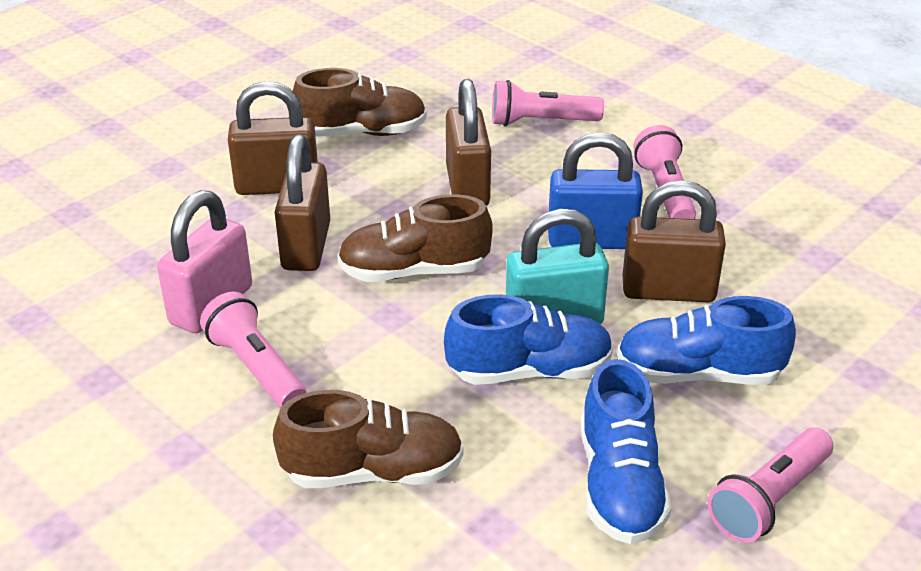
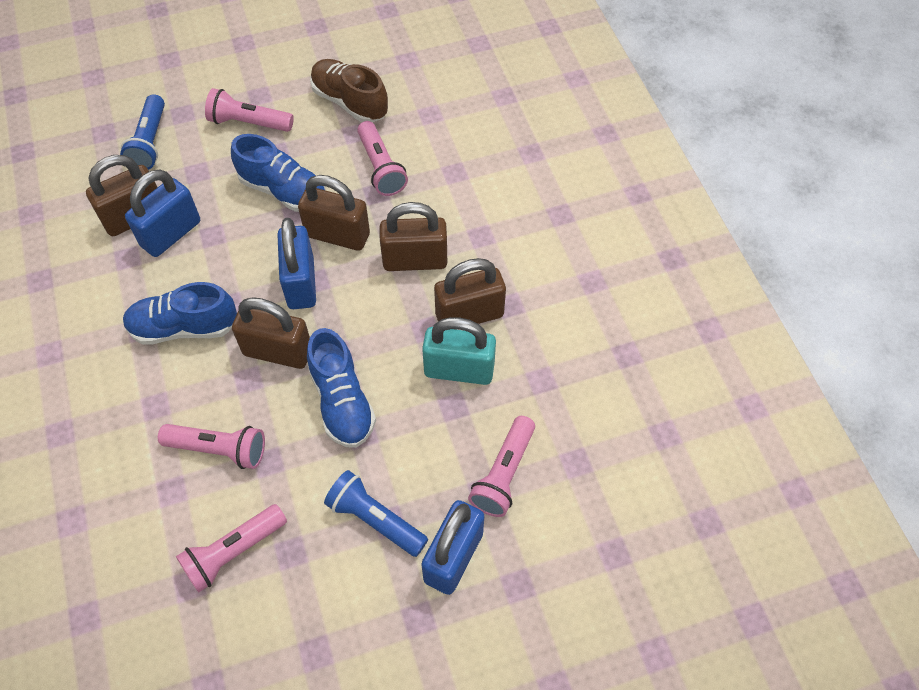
blue flashlight: none = 0 -> [120,94,165,170] [324,470,428,557] = 2
blue padlock: [548,132,643,249] = 1 -> [125,170,200,257] [277,218,316,309] [421,500,484,595] = 3
brown padlock: [228,81,318,195] [275,134,330,271] [446,79,491,206] [623,180,726,302] = 4 -> [86,155,158,236] [232,297,310,369] [298,175,370,251] [380,202,447,271] [434,258,506,330] = 5
brown shoe: [273,390,464,488] [293,68,427,137] [337,194,493,282] = 3 -> [310,59,388,122] = 1
pink flashlight: [200,292,307,408] [492,80,604,126] [634,125,696,219] [708,428,833,543] = 4 -> [158,424,265,469] [176,504,287,593] [205,88,294,132] [357,121,408,196] [468,416,535,517] = 5
pink padlock: [157,190,252,334] = 1 -> none = 0

